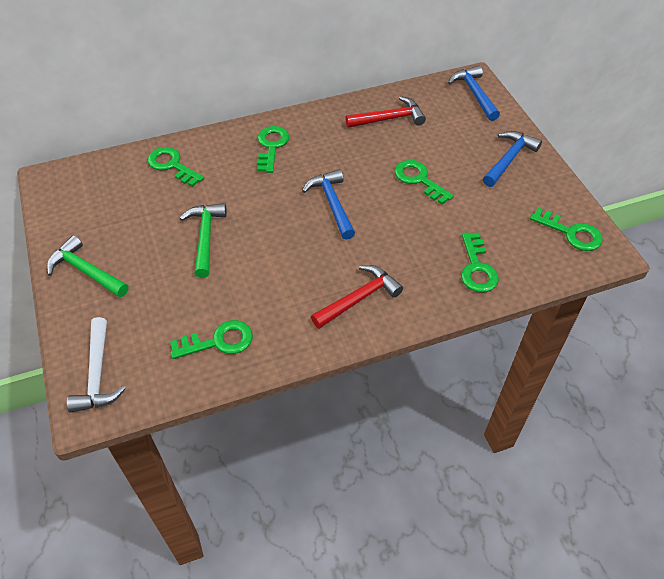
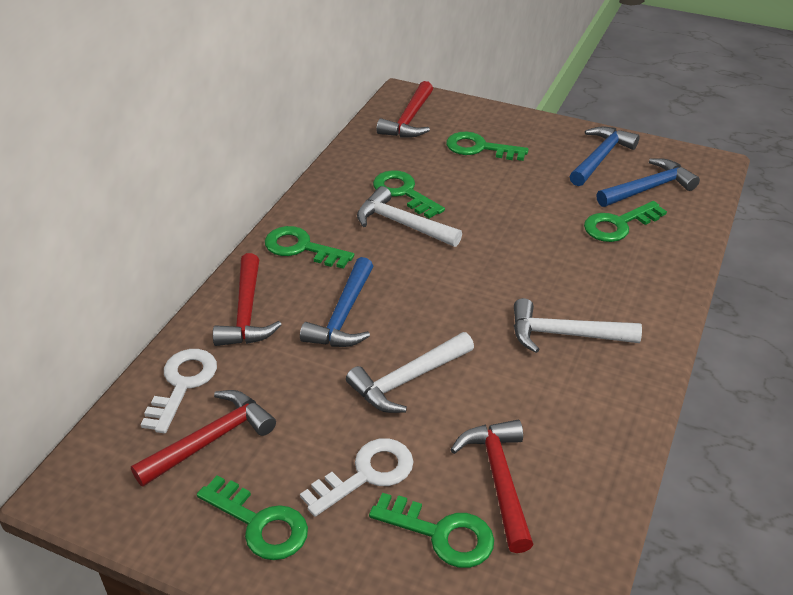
green hammer: [47,235,129,297] [180,203,227,278] = 2 -> none = 0
red hammer: [311,265,403,329] [345,96,426,128] = 2 -> [131,390,276,487] [213,253,282,346] [376,81,433,138] [451,420,534,553] = 4
white hammer: [67,317,126,413] = 1 -> [346,332,474,413] [357,186,462,247] [514,298,642,353] = 3
white key: none = 0 -> [141,349,217,433] [300,438,414,517] = 2

